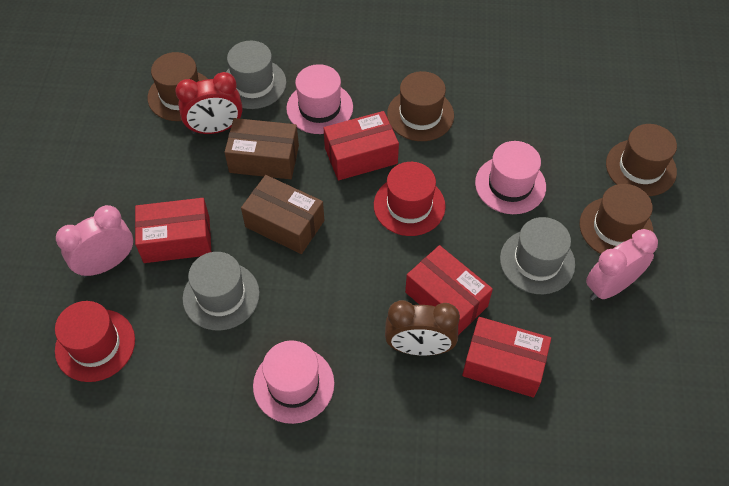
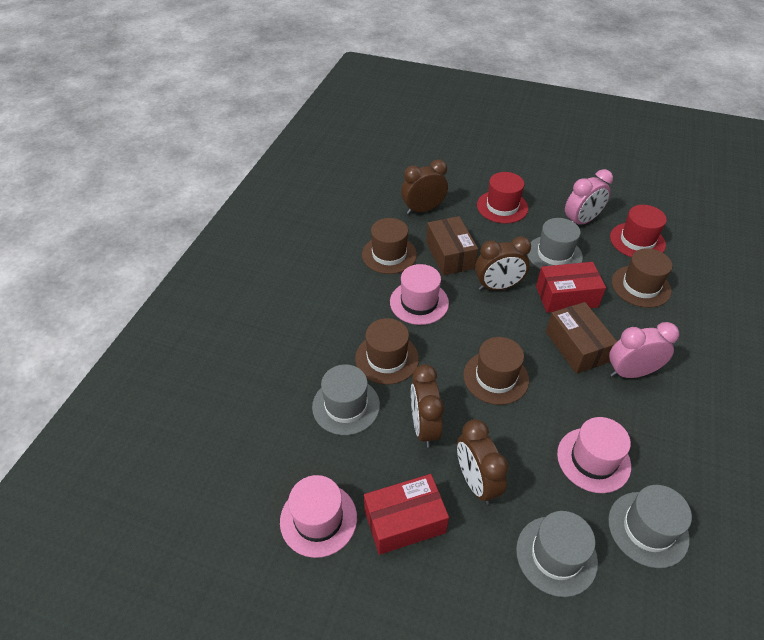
brown clock: [385,300,460,356] = 1 -> [401,159,448,214] [411,364,444,448] [457,419,508,505] [475,236,531,290] = 4
grey hat: [183,252,260,330] [226,41,286,109] [500,217,575,294] = 3 -> [312,364,380,435] [516,511,598,597] [527,218,583,269] [608,485,692,568] = 4
red box: [135,198,211,263] [324,111,399,180] [405,245,493,335] [462,317,551,397] = 4 -> [364,474,449,555] [536,262,606,313] = 2
red clock: [175,72,243,134] = 1 -> none = 0

